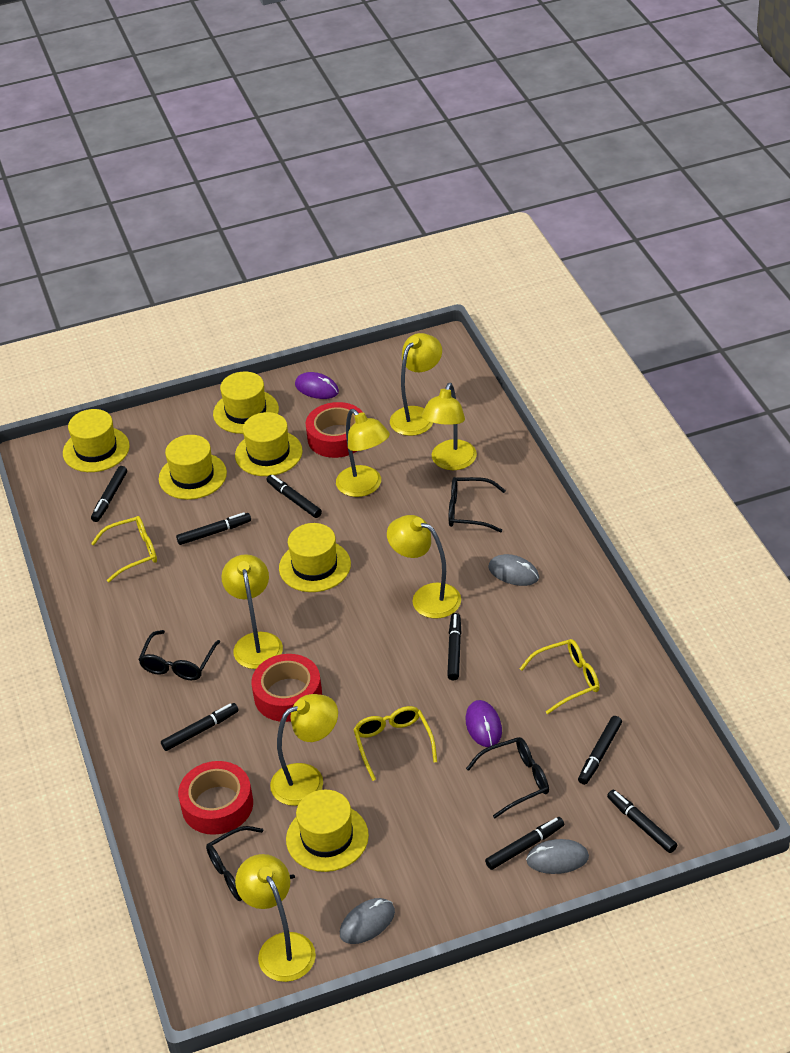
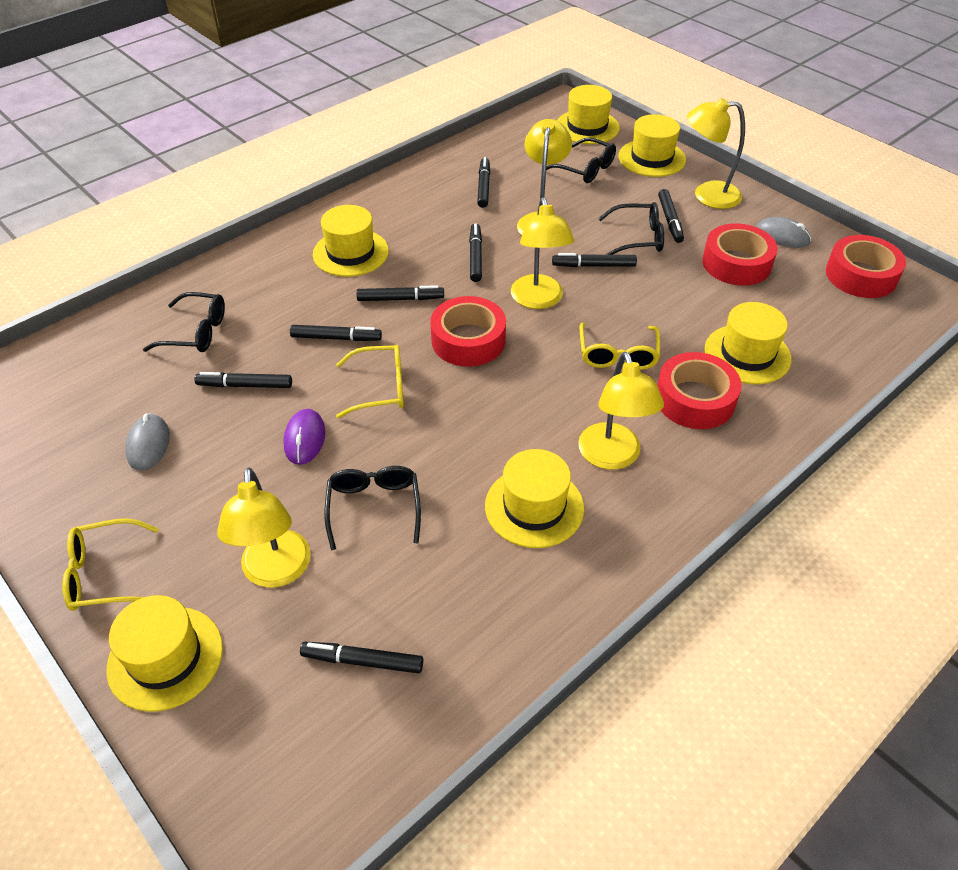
grey mouse: [340,898,395,944] [488,554,539,586] [526,839,589,874] = 3 -> [125,413,170,471] [756,217,811,248] = 2
purple mouse: [295,372,339,399] [466,700,502,747] = 2 -> [283,409,326,465] = 1
red tape: [178,761,253,835] [252,654,322,722] [306,402,362,458] = 3 -> [430,296,506,367] [657,352,742,429] [702,223,778,286] [826,235,906,298] = 4
yellow lamp: [221,554,283,669] [235,854,316,982] [270,694,338,806] [336,409,390,497] [387,515,461,619] [390,333,442,436] [421,383,477,470] = 7 -> [217,467,311,588] [511,197,574,309] [517,119,572,235] [578,352,664,470] [687,98,745,209] = 5

